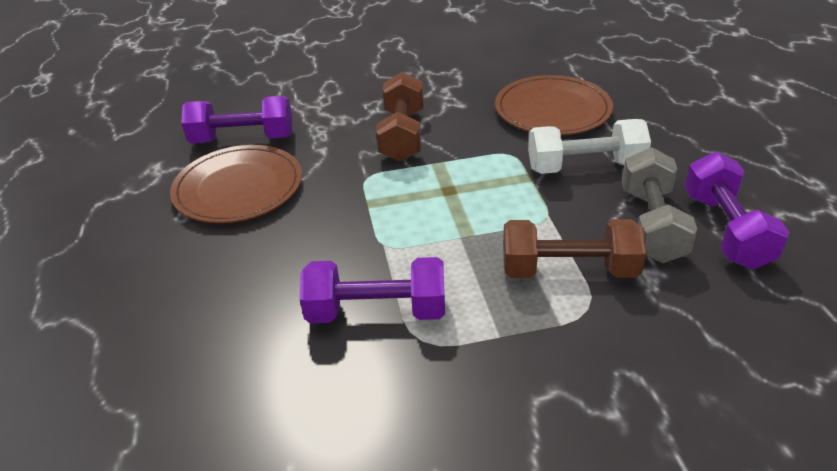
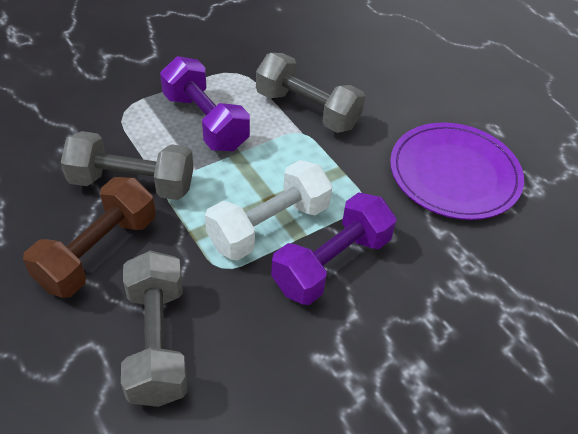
brown dumbbell: [376,72,424,162] [503,219,647,278] = 2 -> [23,177,156,298] = 1
brown plate: [170,145,302,223] [495,75,613,135] = 2 -> none = 0
grey dumbbell: [622,147,697,263] = 1 -> [61,131,194,200] [121,251,188,407] [256,53,365,133] = 3
purple dumbbell: [181,96,292,143] [300,257,445,323] [684,152,789,269] = 3 -> [160,56,250,151] [271,192,396,305] = 2
purple plate: none = 0 -> [390,122,524,220] = 1

